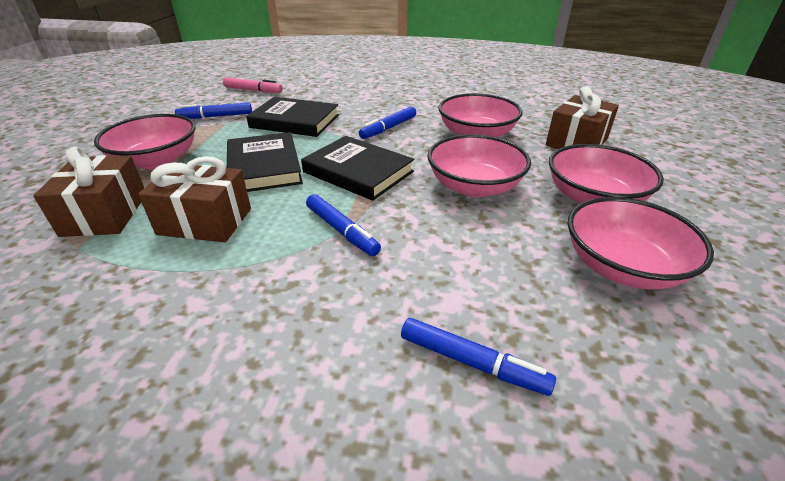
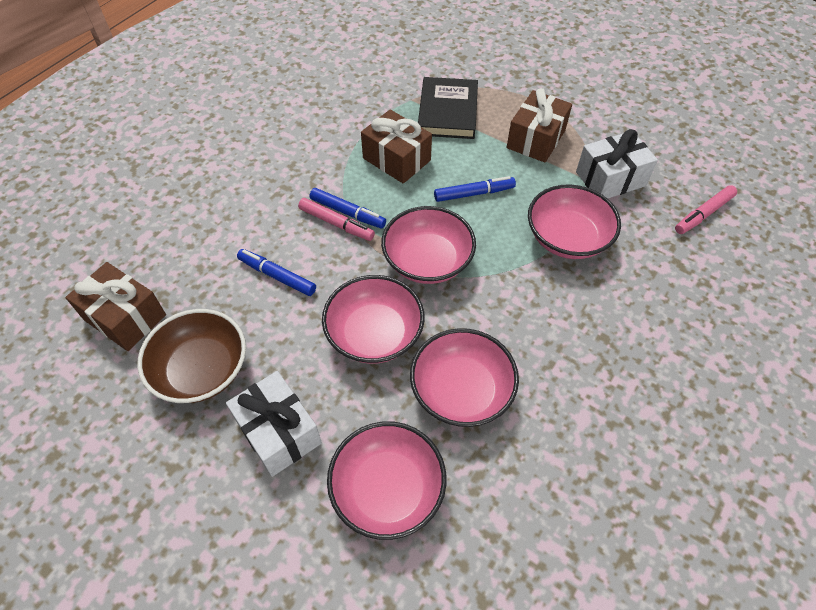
black book: [227,132,303,192] [246,97,339,137] [301,136,414,201] = 3 -> [418,77,478,139] = 1
blue marker: [175,102,252,119] [306,194,381,256] [359,106,416,139] [401,318,556,396] = 4 -> [237,249,316,296] [310,188,386,228] [434,176,516,202] = 3
brown bowl: none = 0 -> [137,309,246,403] = 1
pink marker: [223,77,283,93] = 1 -> [298,198,375,241] [675,185,737,234] = 2
white gift: none = 0 -> [226,371,322,477] [576,129,658,199] = 2

